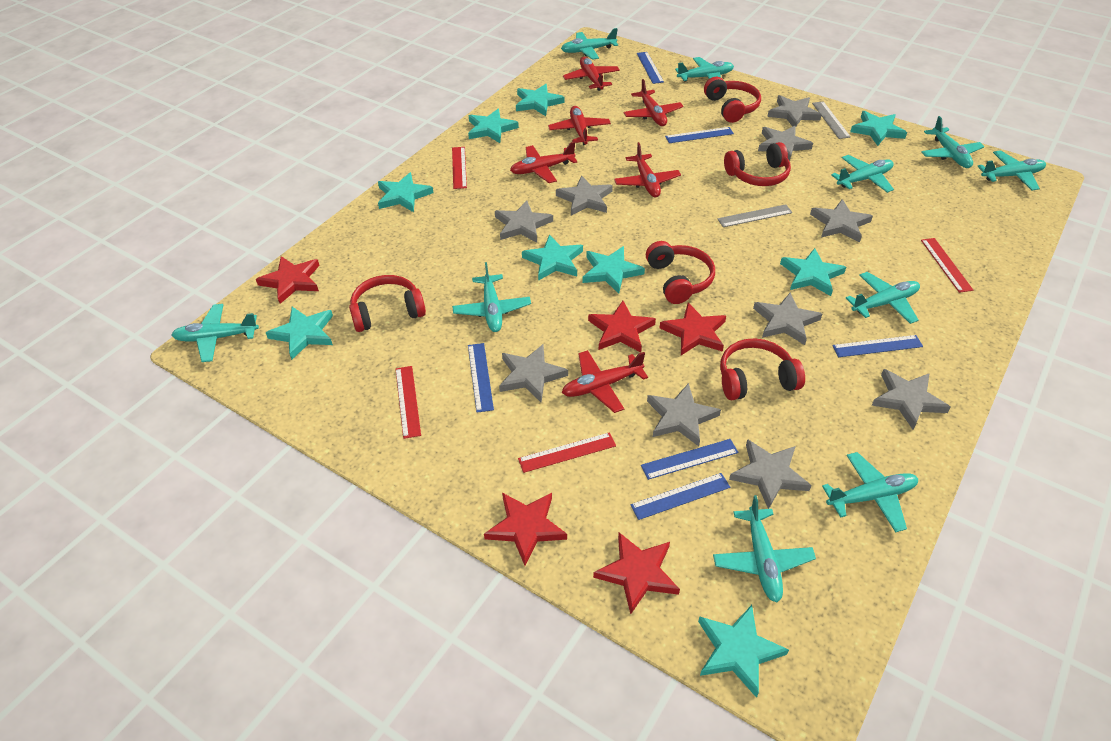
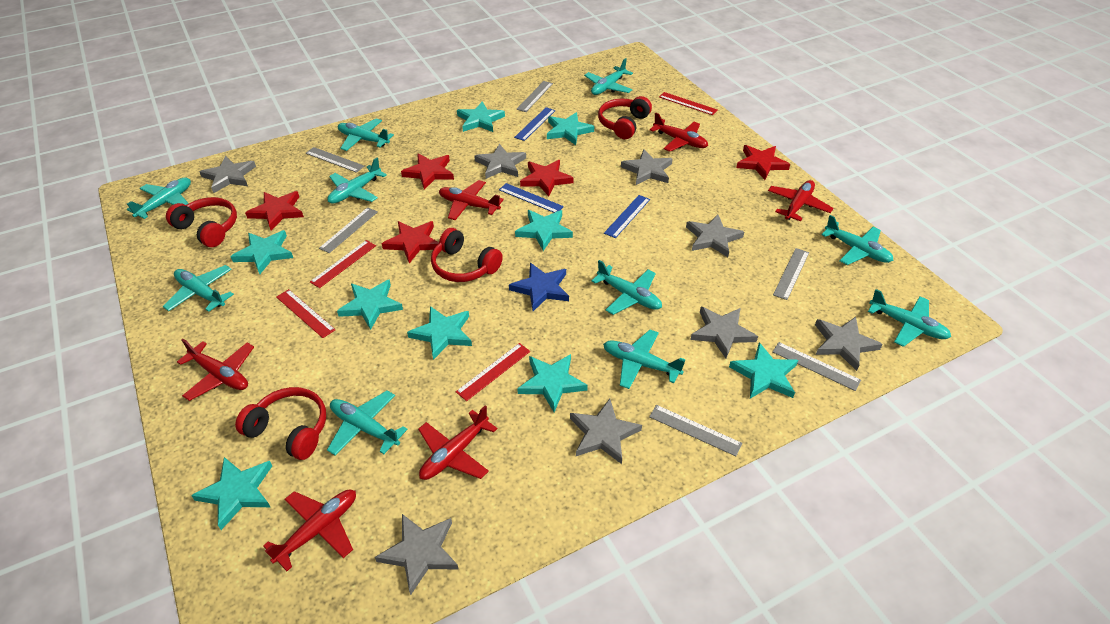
blue ruler: [468,343,494,413] [630,473,730,520] [637,52,664,84] [641,439,738,480] [665,127,734,143] [832,335,923,357] = 6 -> [499,183,564,213] [514,107,556,141] [604,195,650,238] = 3
blue star: none = 0 -> [509,263,569,311] = 1
grey ruler: [717,204,793,227] [812,101,851,139] = 2 -> [306,147,364,173] [319,207,378,253] [516,81,553,112] [649,405,742,456] [772,342,861,391] [773,248,809,300] = 6
grey star: [495,200,553,242] [499,344,568,402] [556,175,613,215] [647,383,721,446] [729,439,812,509] [753,292,822,345] [758,126,813,161] [767,95,822,127] [810,199,873,242] [872,369,951,430] = 10 -> [200,156,256,193] [375,514,459,595] [474,144,526,179] [570,399,642,464] [621,149,672,185] [686,215,744,257] [690,307,758,359] [815,317,883,371] = 8
red headphones: [349,275,426,332] [646,241,715,304] [704,77,761,123] [720,338,805,400] [724,142,791,186] = 5 -> [166,197,237,247] [235,387,326,460] [431,228,503,282] [598,96,652,139] = 4

